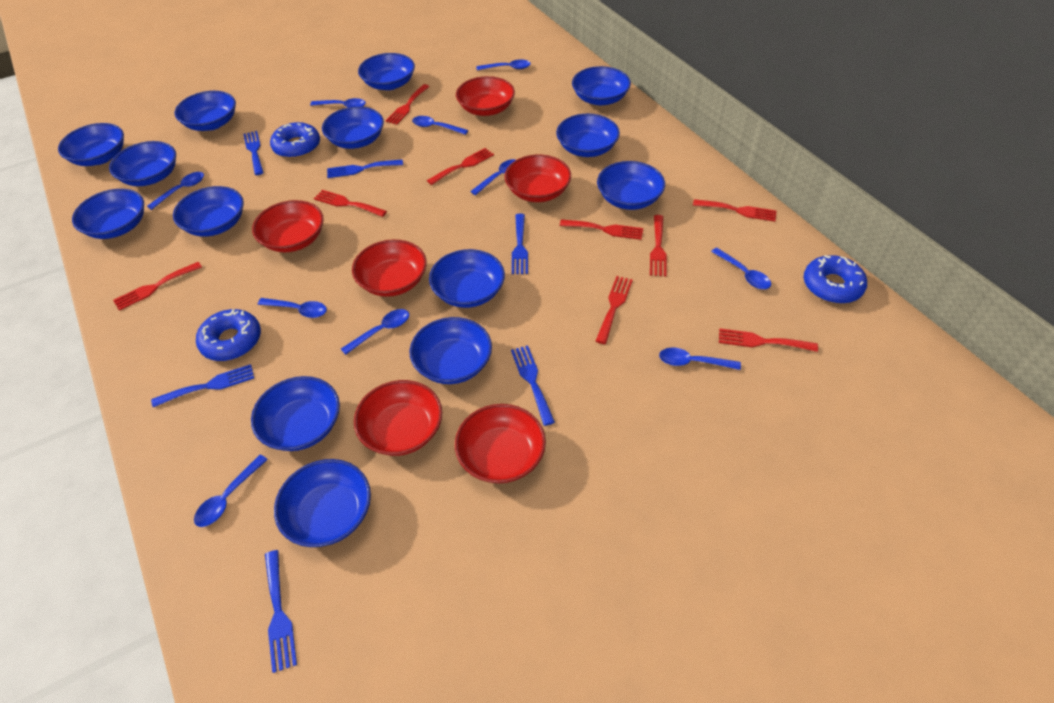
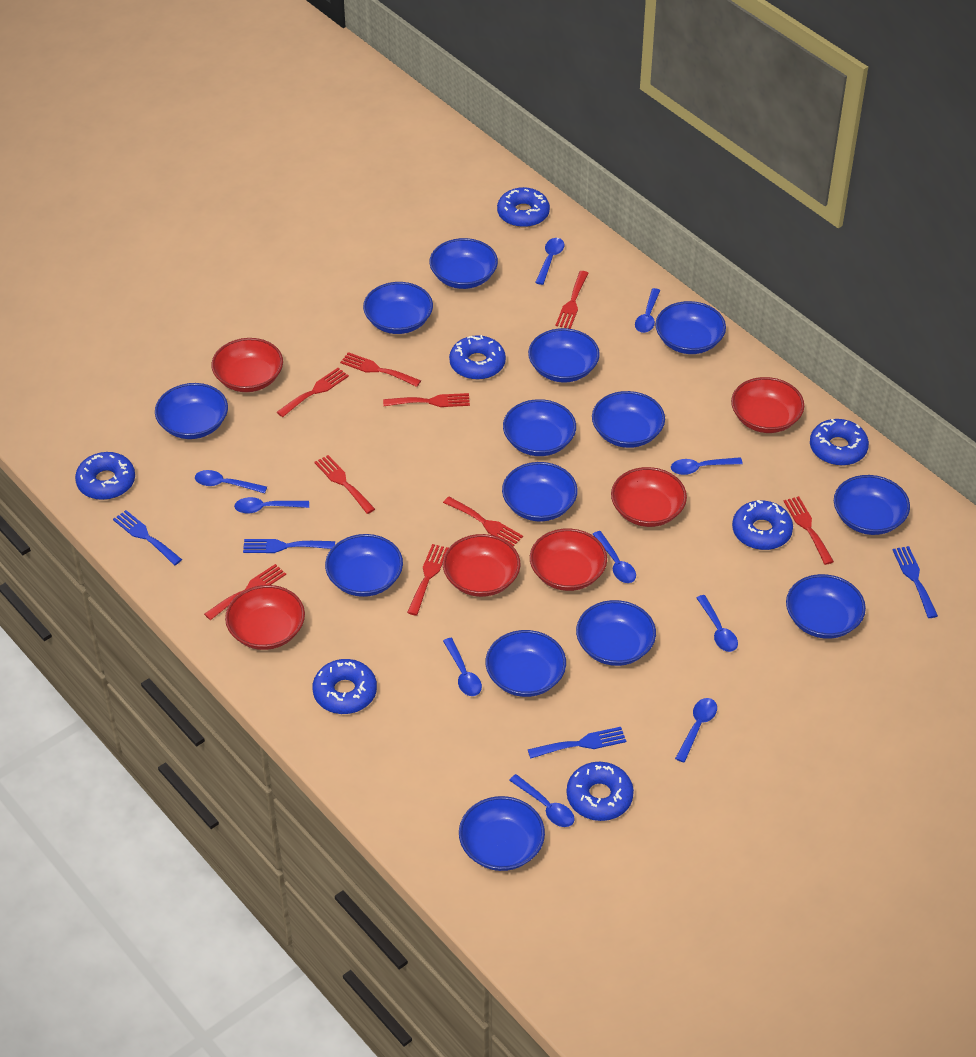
blue donut: [196,309,261,361] [270,122,320,158] [804,255,867,304] = 3 -> [75,452,135,500] [312,659,377,714] [449,335,506,380] [497,187,550,228] [567,762,634,821] [732,500,793,550] [810,419,869,466] = 7
blue fork: [151,364,254,407] [243,131,264,175] [265,550,297,673] [327,159,403,178] [511,345,555,426] [512,214,528,274] = 6 -> [113,510,182,565] [243,539,335,553] [528,727,626,759] [893,546,938,618] = 4

